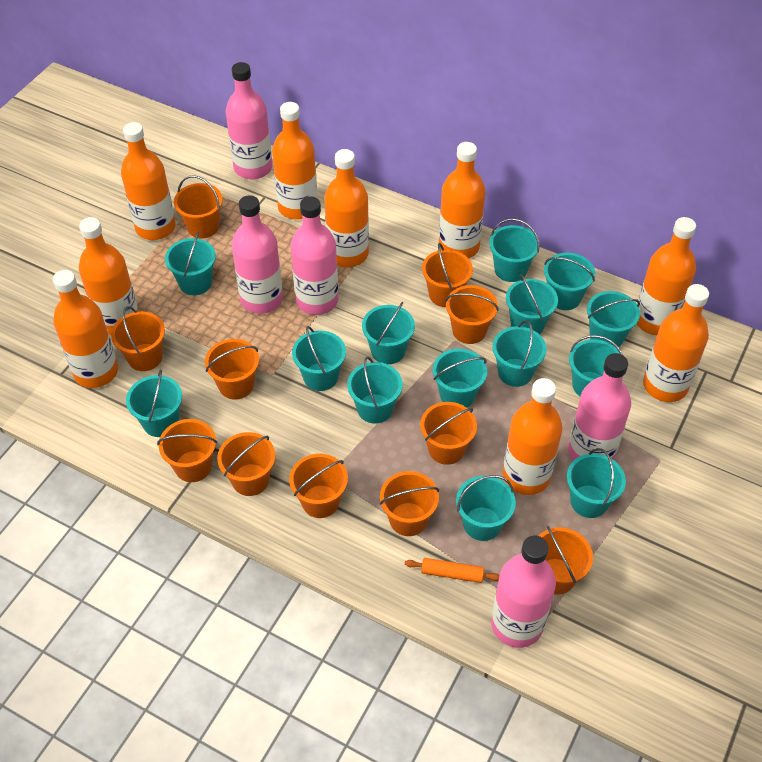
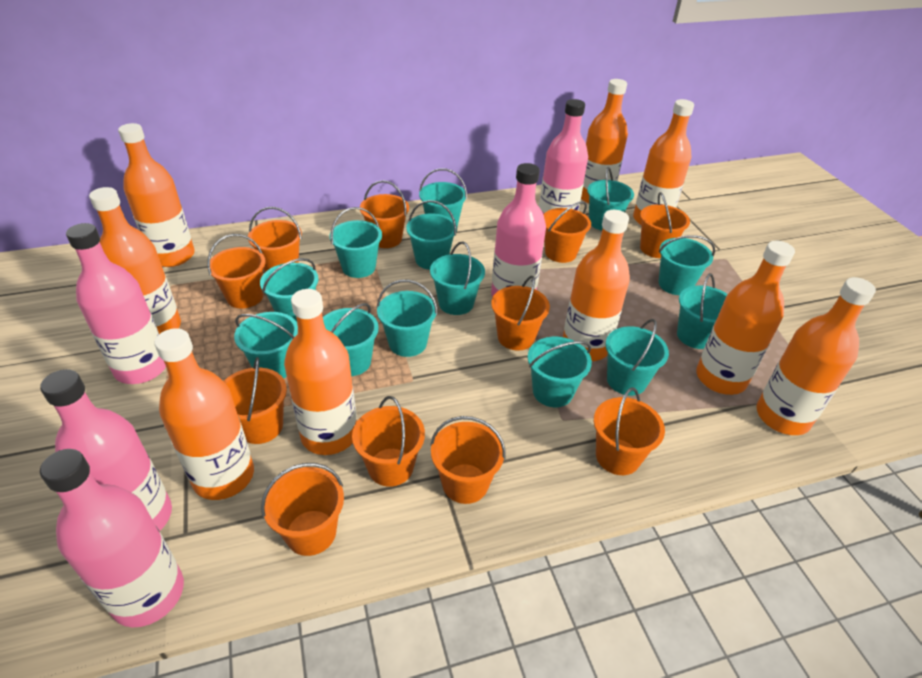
orange rolling pin: [405,558,500,583] = 1 -> none = 0
turquoise bucket: [126,370,182,437] [165,232,216,295] [292,326,346,391] [347,357,402,424] [362,302,415,364] [433,348,487,407] [456,475,516,541] [489,218,540,282] [492,320,547,387] [506,274,558,334] [544,253,595,310] [567,448,626,518] [569,335,623,396] [587,291,640,347] = 14 -> [234,312,298,379] [260,258,319,322] [323,303,379,376] [330,207,382,278] [377,280,438,357] [406,200,457,270] [419,168,467,227] [430,241,485,315] [528,337,592,407] [587,167,634,230] [605,319,669,396] [659,235,715,295] [677,273,728,349] = 13

